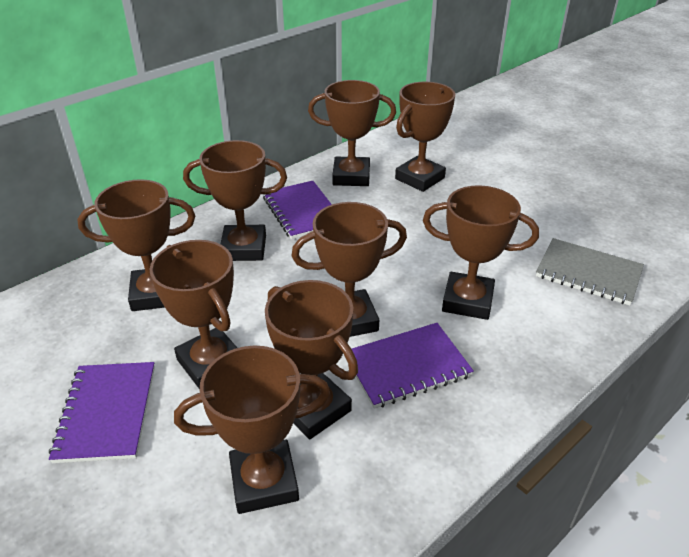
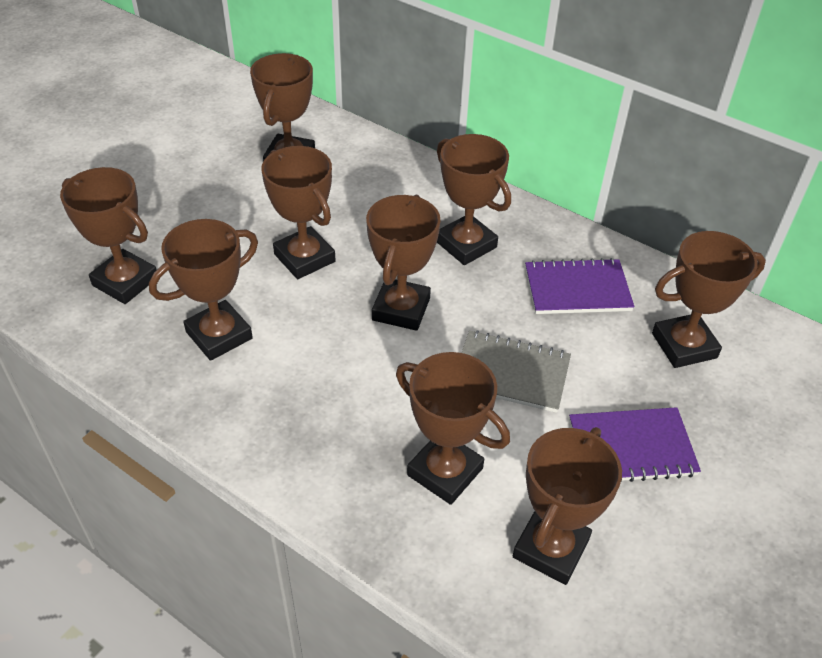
purple notebook: [49,362,155,463] [263,181,332,240] [352,323,474,409] = 3 -> [525,258,635,314] [569,407,701,482] = 2

